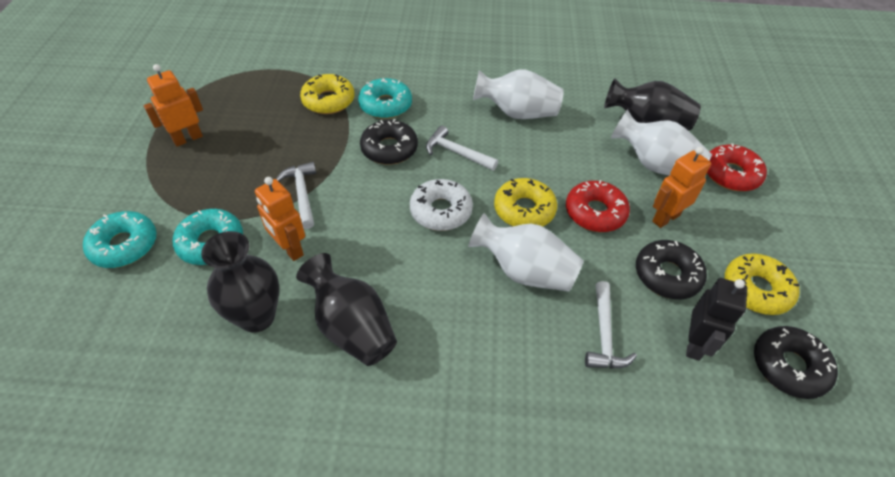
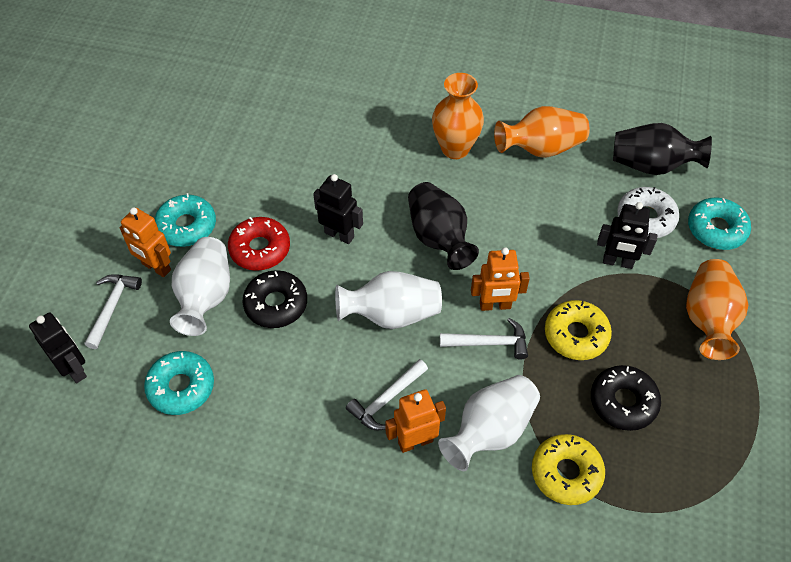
black donut: [360,119,418,165] [636,240,707,299] [754,326,838,399] = 3 -> [243,270,307,328] [591,365,661,431] = 2
black robot: [686,278,747,361] = 1 -> [29,312,87,384] [313,174,363,244] [597,202,658,269] = 3
black vase: [201,231,279,333] [296,253,397,366] [604,79,701,131] = 3 -> [408,182,479,270] [613,123,712,175] = 2
orange vase: none = 0 -> [432,73,484,159] [494,106,590,158] [686,259,748,360] = 3
red donut: [566,180,630,232] [707,143,767,191] = 2 -> [228,217,290,271] = 1
yellow donut: [300,74,355,114] [494,178,557,227] [725,253,800,315] = 3 -> [532,434,605,505] [545,300,612,360] = 2

